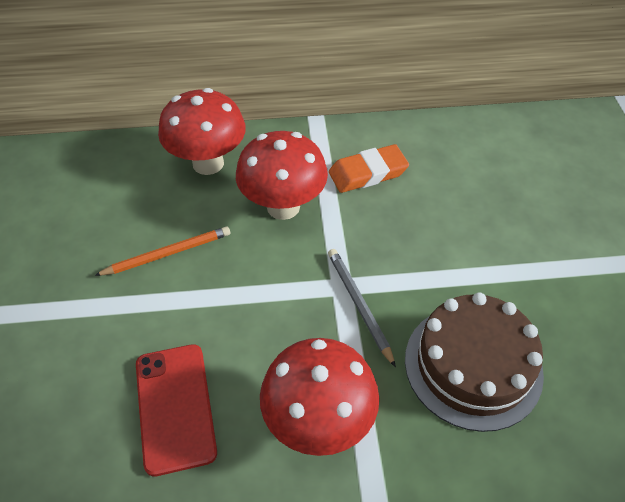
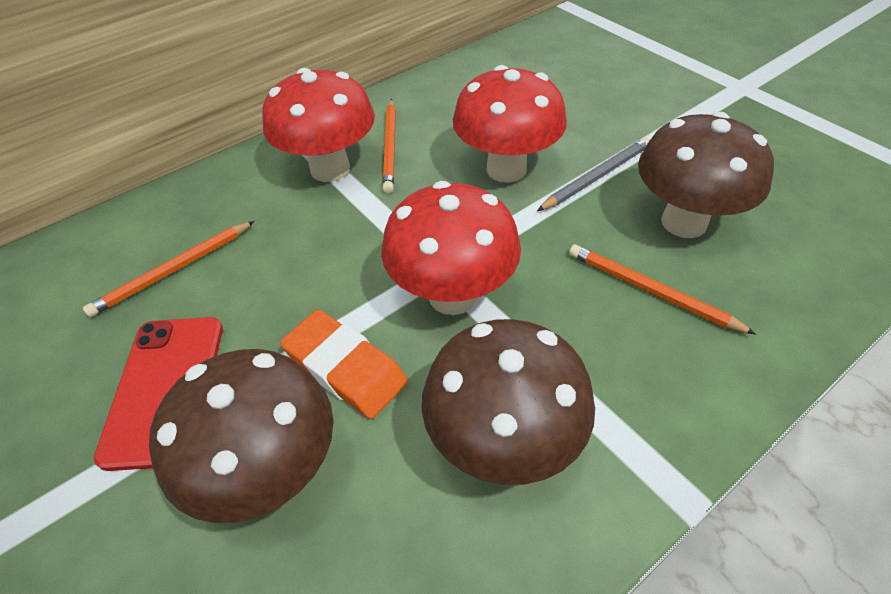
brown cake: [405,292,544,432] = 1 -> none = 0
brown mushroom: none = 0 -> [149,349,334,523] [422,319,595,485] [638,112,774,238] = 3
orange pencil: [94,226,230,276] = 1 -> [83,221,255,317] [382,99,396,193] [569,244,756,335] = 3

